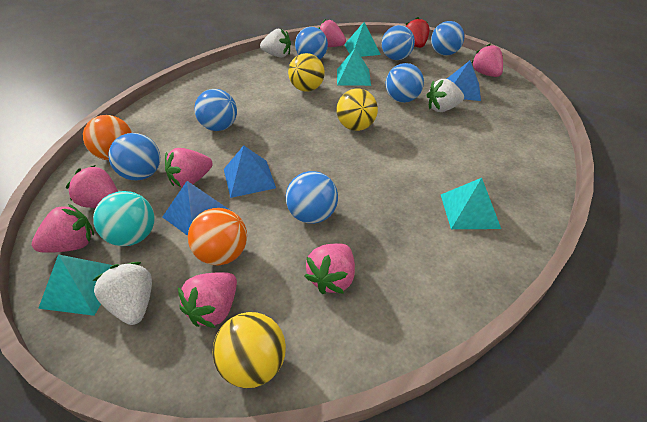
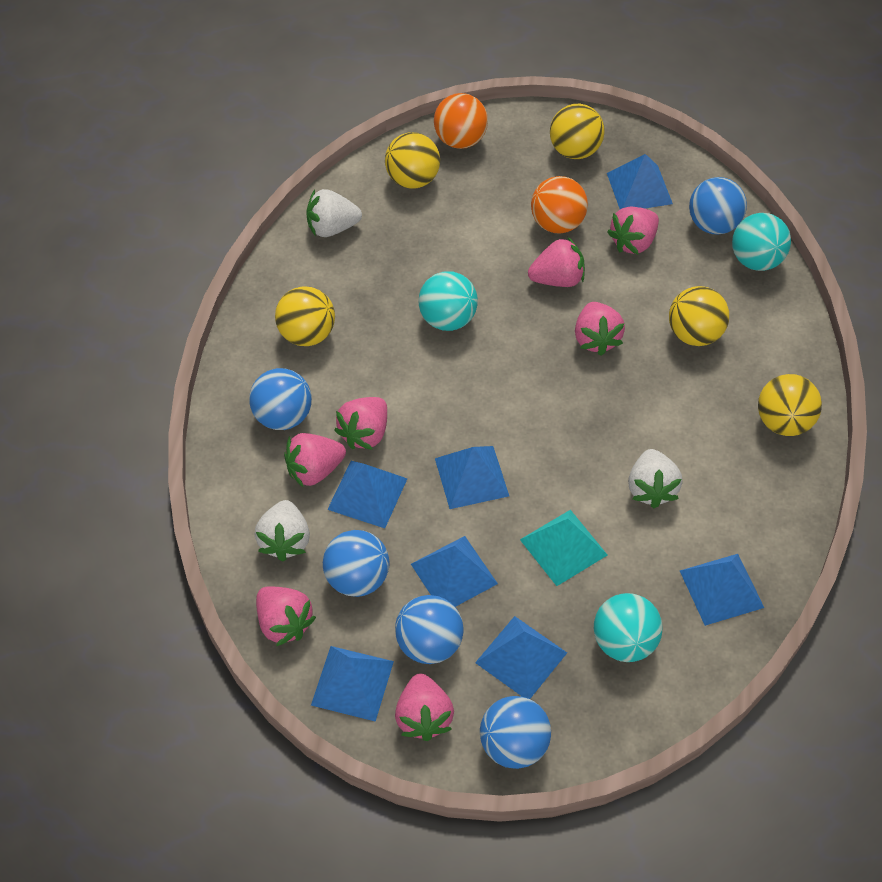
blue ball: [108,133,160,181] [194,89,237,131] [286,171,338,224] [295,27,328,59] [382,25,415,60] [385,63,424,103] [431,21,464,56] = 7 -> [249,368,312,430] [323,530,390,597] [395,595,464,664] [480,696,551,769] [689,177,747,235] = 5
blue pyramid: [163,181,230,236] [224,145,276,198] [447,61,481,101] = 3 -> [311,646,394,722] [327,461,407,528] [411,536,498,607] [435,446,509,509] [475,616,567,699] [607,154,673,209] [680,554,764,626] = 7
red strawberry: [406,17,430,48] = 1 -> none = 0
turquoise ball: [93,191,155,246] = 1 -> [419,271,478,331] [594,593,663,662] [732,213,791,271] = 3
turquoise pyramid: [38,254,112,316] [337,48,371,86] [344,22,381,57] [441,178,501,229] = 4 -> [520,510,607,586] = 1
yellow ball: [212,312,286,388] [288,53,325,92] [337,89,378,131] = 3 -> [275,286,335,346] [385,132,440,189] [550,104,605,159] [669,286,729,346] [758,374,822,436] = 5

